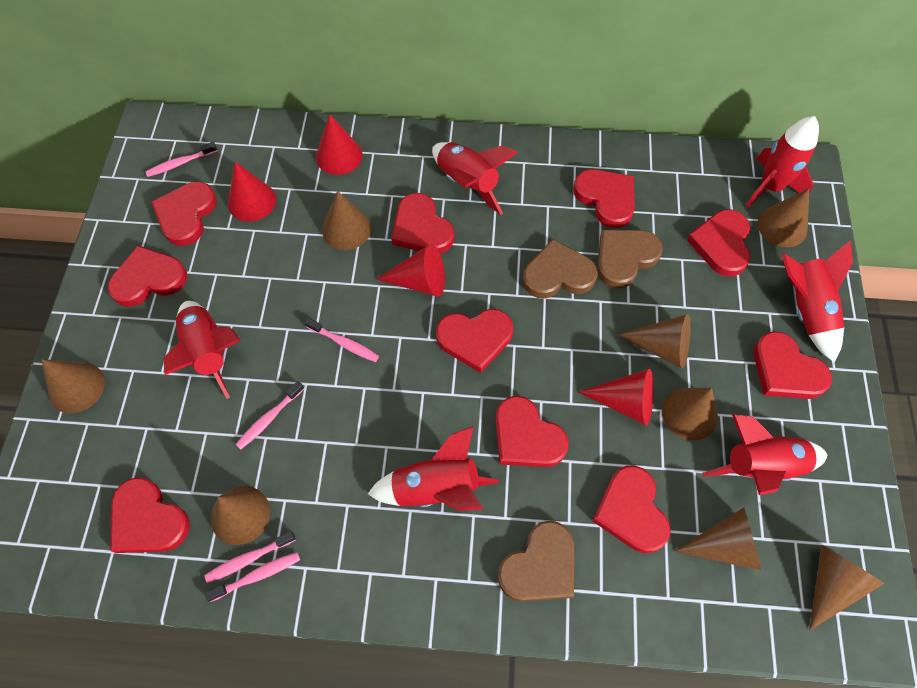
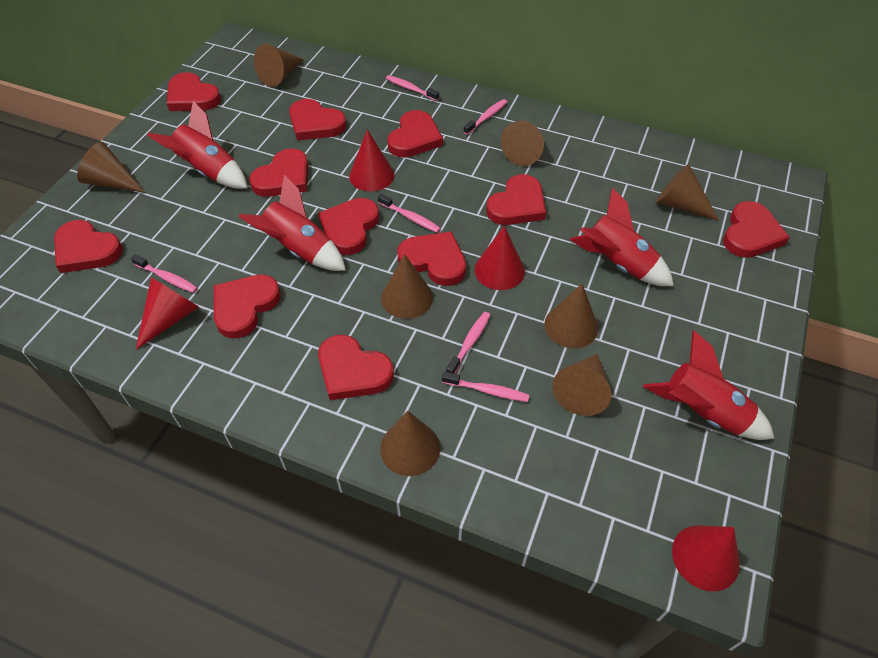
brown heart: [498,521,574,602] [523,239,598,298] [597,230,663,288] = 3 -> none = 0
pink toothbrush: [145,142,217,177] [205,531,296,583] [205,552,300,602] [236,381,304,449] [305,318,379,362] = 5 -> [131,254,198,293] [378,193,441,233] [386,75,439,101] [442,372,529,402] [446,312,491,374] [463,99,507,135] = 6
red heart: [108,245,187,307] [110,477,190,553] [151,182,217,246] [391,193,454,254] [436,309,513,373] [495,396,569,467] [573,169,635,228] [592,465,671,553] [687,209,750,277] [754,331,832,399] = 10 -> [54,220,123,273] [167,72,221,111] [214,275,281,338] [249,148,309,197] [289,99,346,141] [318,198,379,255] [318,335,394,400] [387,110,443,158] [398,231,466,286] [486,174,546,225] [723,201,790,258] = 11
red rocket: [164,301,241,399] [368,426,499,511] [432,142,518,215] [702,414,827,495] [746,116,819,208] [781,240,853,362] = 6 -> [147,101,248,189] [239,175,346,271] [570,187,674,286] [643,330,775,440] = 4

